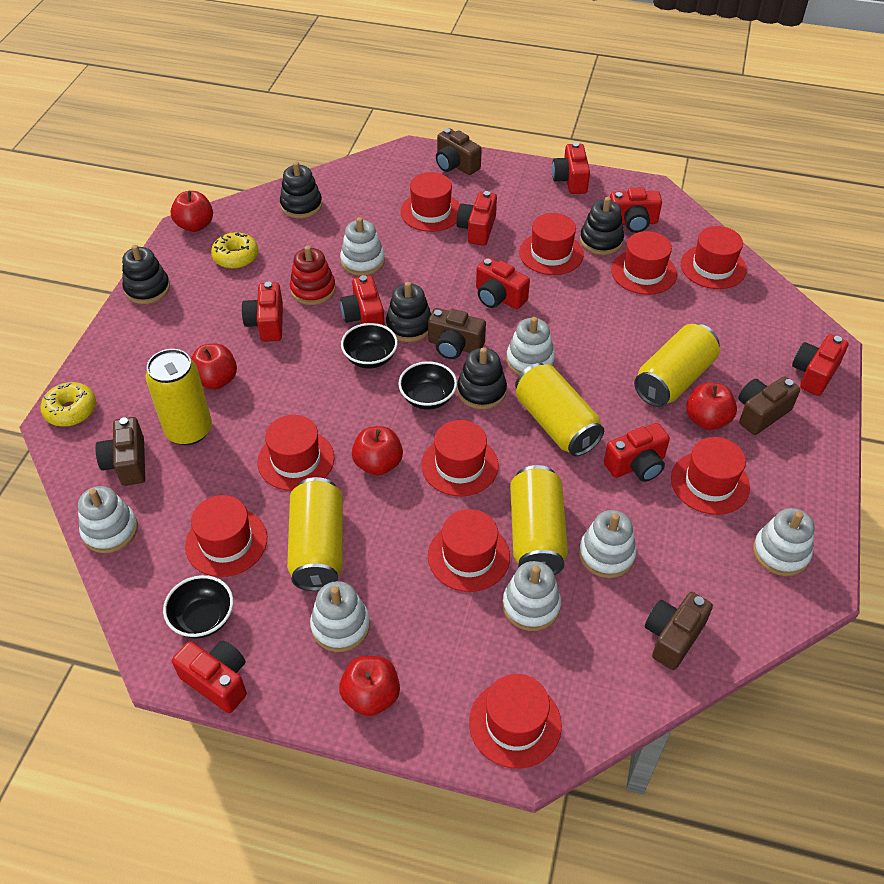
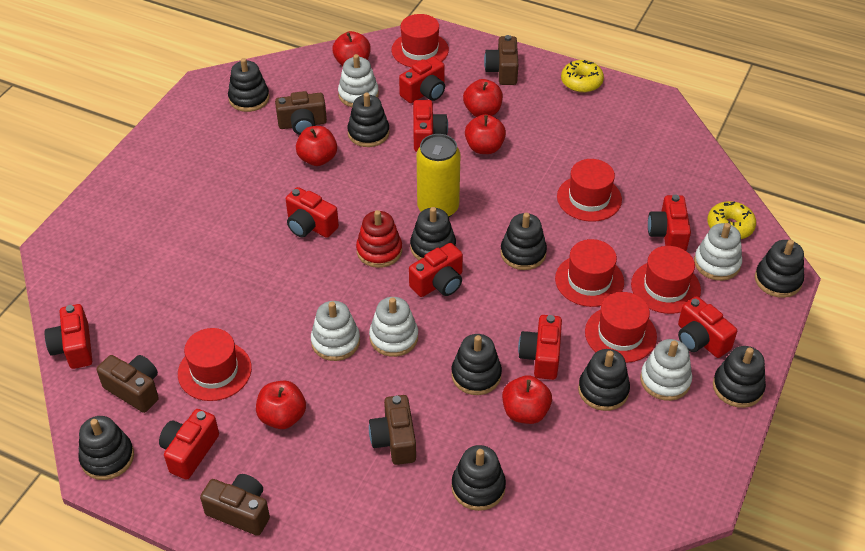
black bowl: [163,575,233,638] [341,323,398,369] [398,361,457,410] = 3 -> none = 0
black stacking toy: [122,245,170,304] [280,162,322,219] [386,282,431,342] [457,347,507,409] [580,197,624,255] = 5 -> [78,416,134,480] [228,58,269,112] [347,93,390,147] [410,207,456,260] [451,334,502,395] [451,445,506,511] [500,213,547,270] [578,349,630,411] [713,346,766,408] [755,240,804,298] = 10
red apple: [171,191,213,232] [191,343,237,390] [339,656,400,716] [352,426,403,476] [686,382,737,430] = 5 -> [256,381,306,429] [296,126,337,166] [332,31,371,66] [463,79,503,117] [465,114,506,154] [502,375,552,424] = 6
red hat: [185,495,267,577] [258,415,334,491] [400,172,460,232] [421,420,498,496] [428,509,510,592] [469,674,562,769] [519,213,584,275] [611,231,677,295] [671,437,750,515] [681,226,747,289] = 10 -> [178,328,252,401] [392,14,449,68] [555,239,624,307] [557,159,622,222] [585,292,657,363] [631,246,701,314] = 6
white stacking toy: [78,486,138,553] [310,581,370,652] [340,217,385,276] [502,561,561,631] [506,317,555,375] [579,510,636,578] [753,508,815,576] = 7 -> [311,301,360,361] [338,54,379,107] [369,297,418,357] [640,339,692,401] [694,223,742,281] = 5
yellow can: [145,349,212,445] [287,477,343,591] [510,465,568,575] [515,363,604,456] [634,324,719,407] = 5 -> [417,134,461,217] = 1

